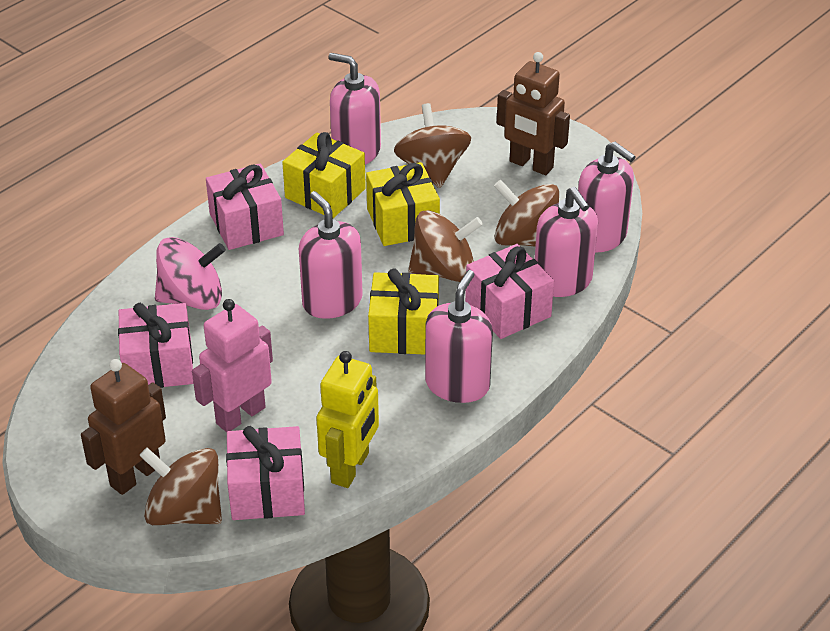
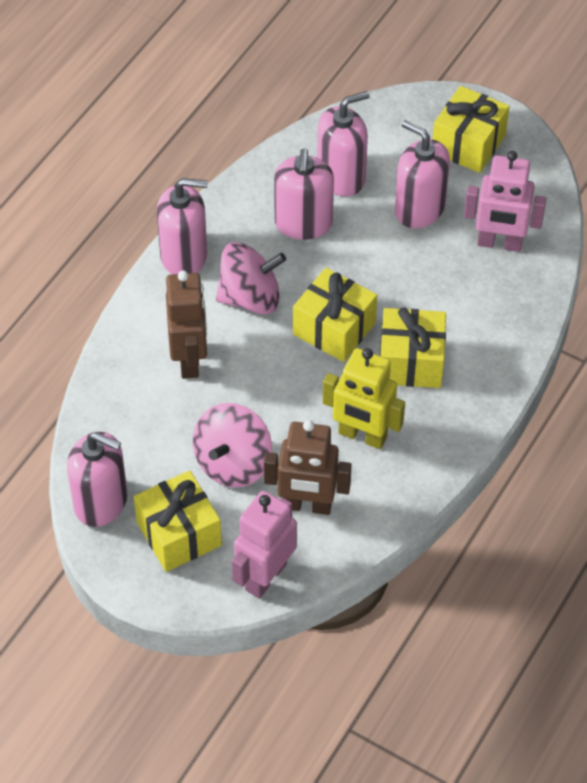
brown spinning top: [139,447,222,525] [394,103,471,188] [408,210,483,282] [494,180,559,247] = 4 -> none = 0
pink gift: [118,303,193,388] [206,163,284,250] [226,426,305,520] [465,244,554,339] = 4 -> none = 0
pink robot: [192,299,273,432] = 1 -> [232,491,297,599] [464,151,546,252] = 2
pink spinning top: [155,237,226,310] = 1 -> [193,403,272,488] [216,242,286,315] = 2
yellow gift: [282,132,366,218] [366,162,440,246] [368,269,439,355] = 3 -> [134,470,222,572] [293,268,377,362] [380,307,446,388] [433,86,510,173] = 4

